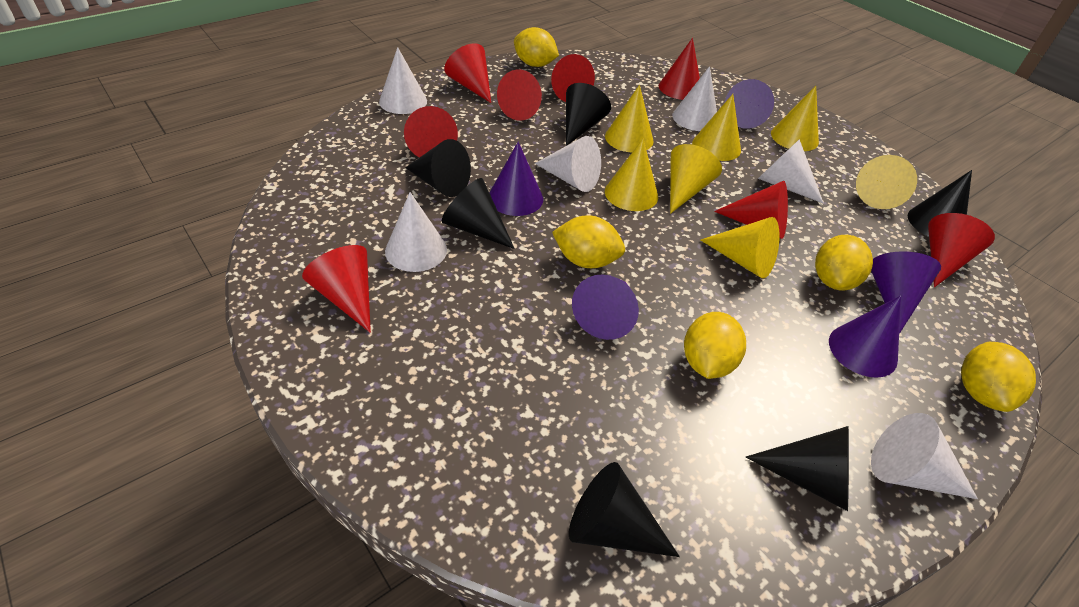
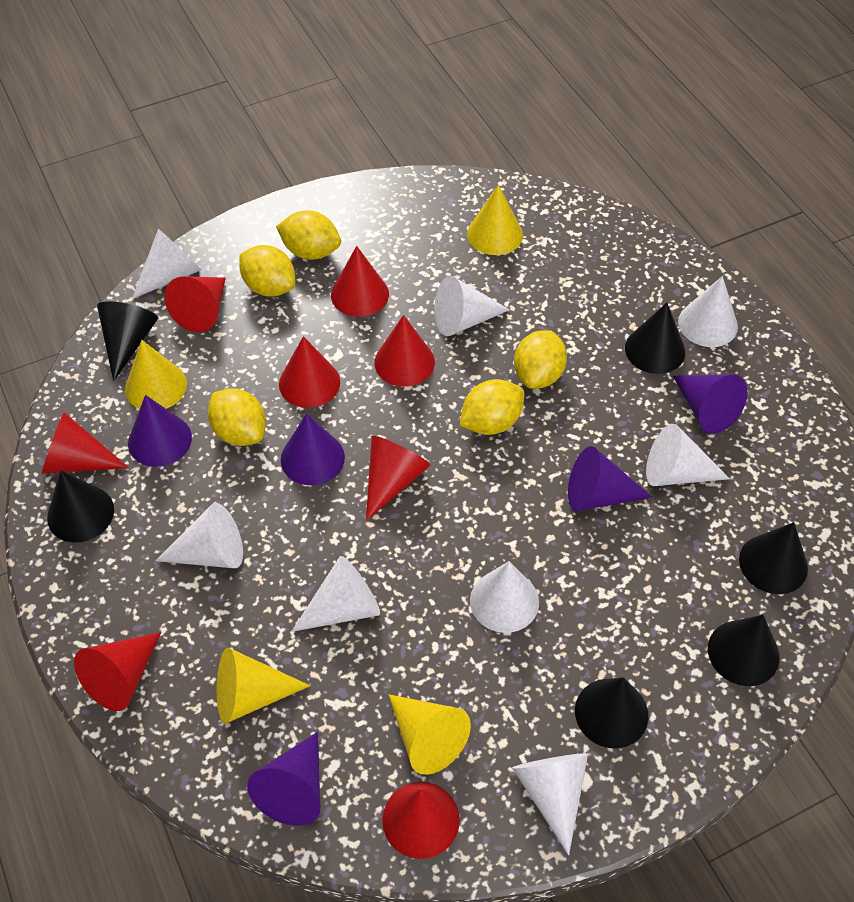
white cone: [379,47,427,114] [385,192,447,272] [535,136,601,192] [672,66,717,131] [758,139,824,204] [871,413,978,499] = 6 -> [132,228,201,299] [155,503,243,568] [291,556,380,632] [434,276,510,336] [470,561,539,633] [512,753,588,855] [646,424,730,486] [678,276,738,347] = 8
yellow cone: [605,85,654,152] [605,139,658,211] [670,144,722,214] [692,94,741,161] [701,217,780,279] [771,86,819,151] [856,155,917,209] = 7 -> [125,340,187,409] [217,648,310,723] [389,694,471,775] [467,185,523,255] = 4

